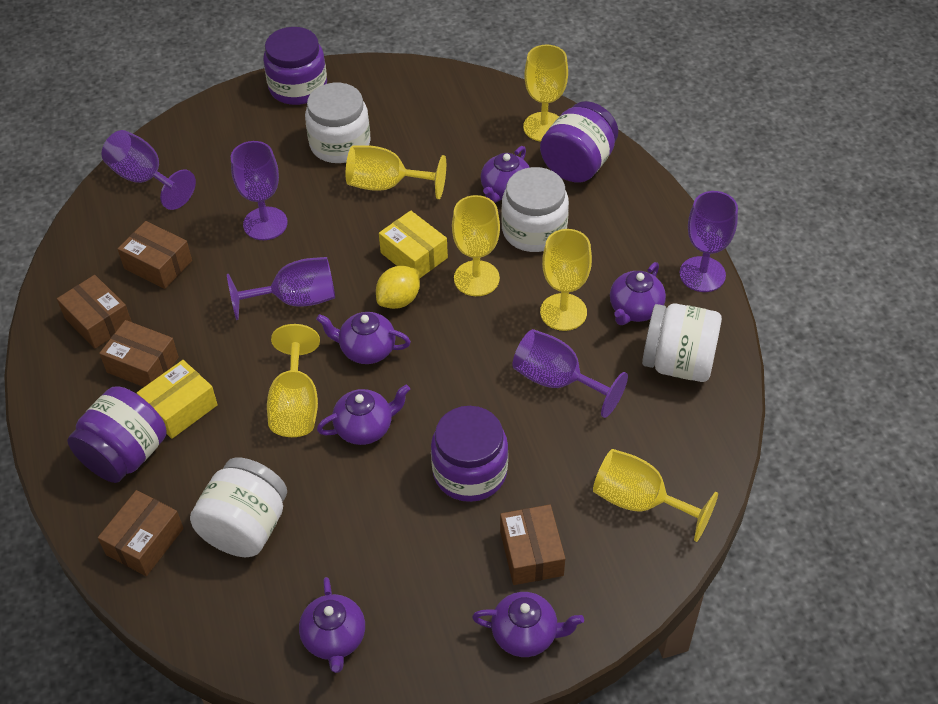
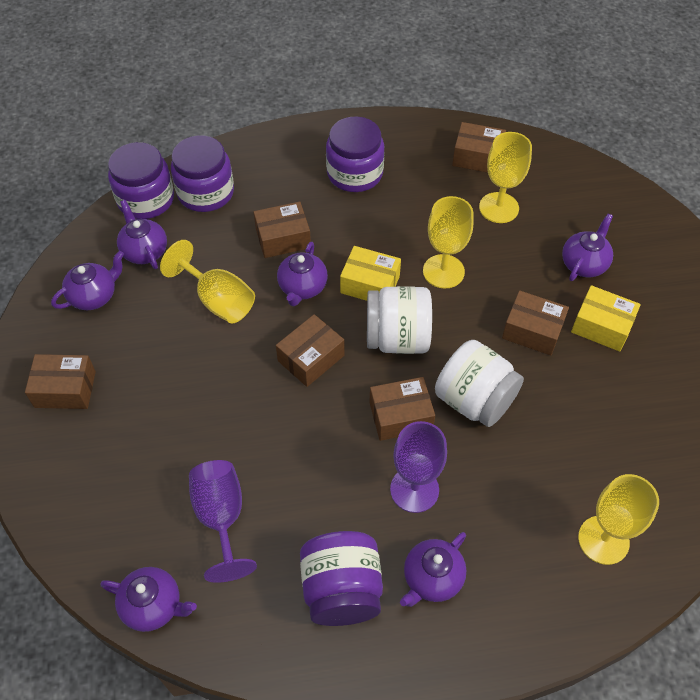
brown box: [57,275,132,349] [98,490,184,576] [99,320,179,387] [117,221,192,289] [500,505,565,585] = 5 -> [25,354,96,409] [254,202,311,258] [276,314,345,387] [369,377,435,441] [452,122,506,173] [502,290,569,356] = 6
purple goblet: [102,130,196,210] [227,257,335,320] [231,141,288,240] [512,329,628,418] [680,191,738,292] = 5 -> [189,460,257,583] [390,421,447,513] = 2
white jar: [190,457,287,557] [305,83,371,163] [501,167,569,252] [642,304,722,382] = 4 -> [367,286,432,354] [435,340,524,427] = 2
yellow goblet: [267,324,320,437] [346,145,446,199] [452,195,500,296] [523,45,568,142] [540,229,592,331] [593,449,718,542] = 6 -> [160,240,255,324] [423,196,473,289] [479,132,532,223] [578,474,659,565] = 4
yellow lemon: [376,266,420,309] = 1 -> none = 0

